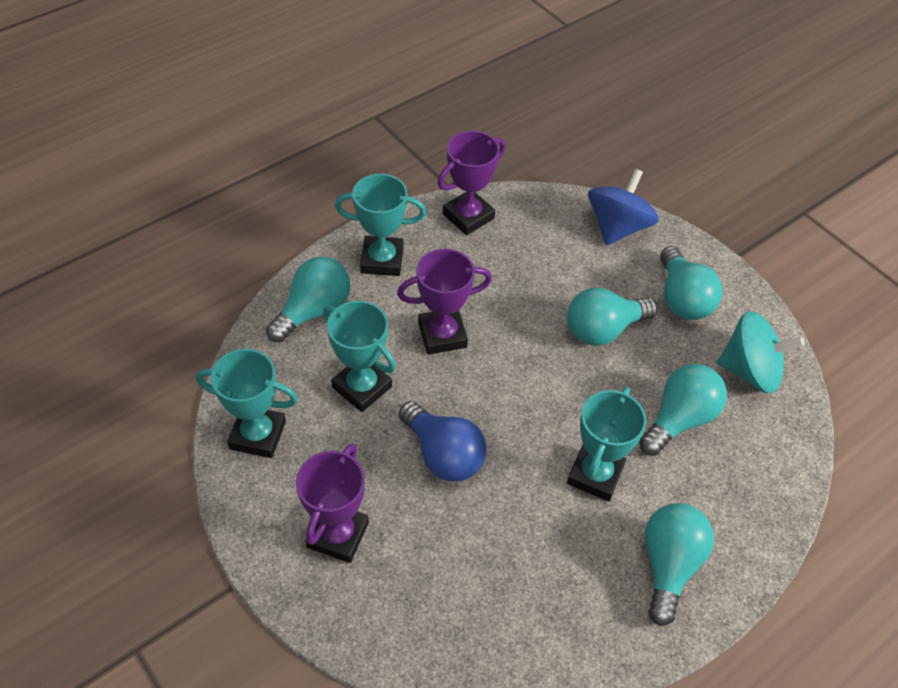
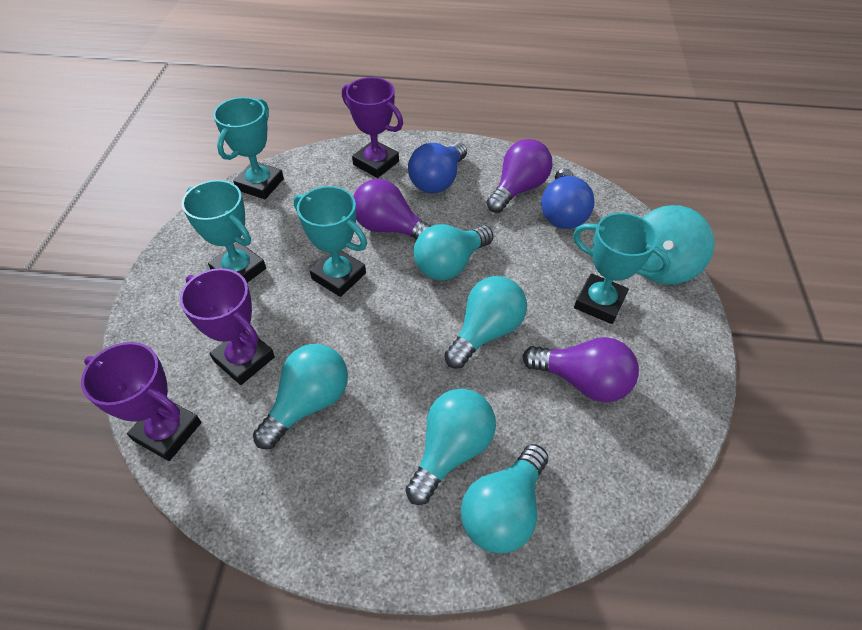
blue light bulb: [399,401,487,482] = 1 -> [408,142,467,193] [541,168,595,229] = 2
blue spinning top: [588,169,659,245] = 1 -> none = 0
purple light bulb: none = 0 -> [353,179,431,240] [487,139,552,213] [522,337,639,402] = 3

